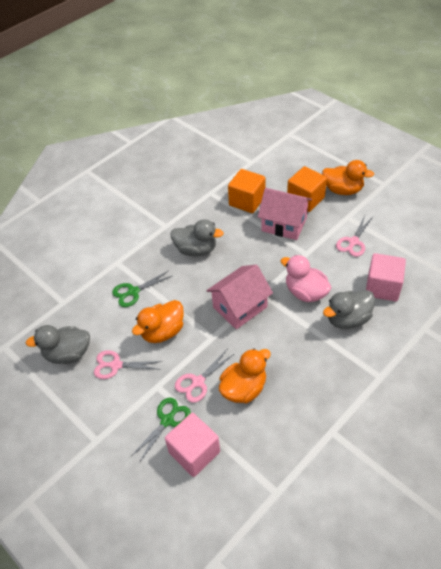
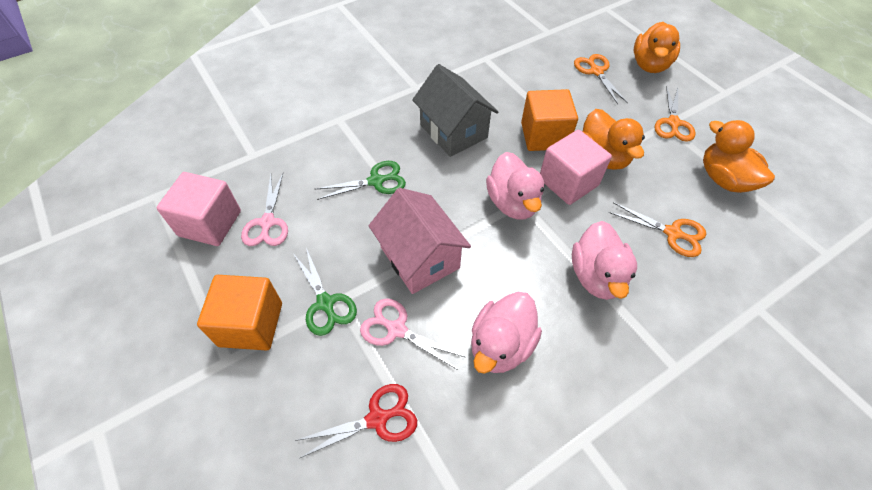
grey duck: [26,325,90,364] [170,219,224,256] [323,290,375,329] = 3 -> none = 0
grey house: none = 0 -> [412,64,498,157] = 1
orange scissors: none = 0 -> [574,54,628,104] [609,202,706,257] [654,85,696,142] = 3
pink duck: [281,255,332,302] = 1 -> [471,292,542,374] [486,152,544,220] [572,221,637,300] = 3
pink house: [206,265,273,329] [258,188,312,240] = 2 -> [369,188,471,294] = 1
pink scissors: [94,350,163,379] [175,350,234,403] [336,216,373,257] = 3 -> [241,173,288,246] [360,299,465,370] = 2
red scissors: none = 0 -> [295,384,417,458] = 1

